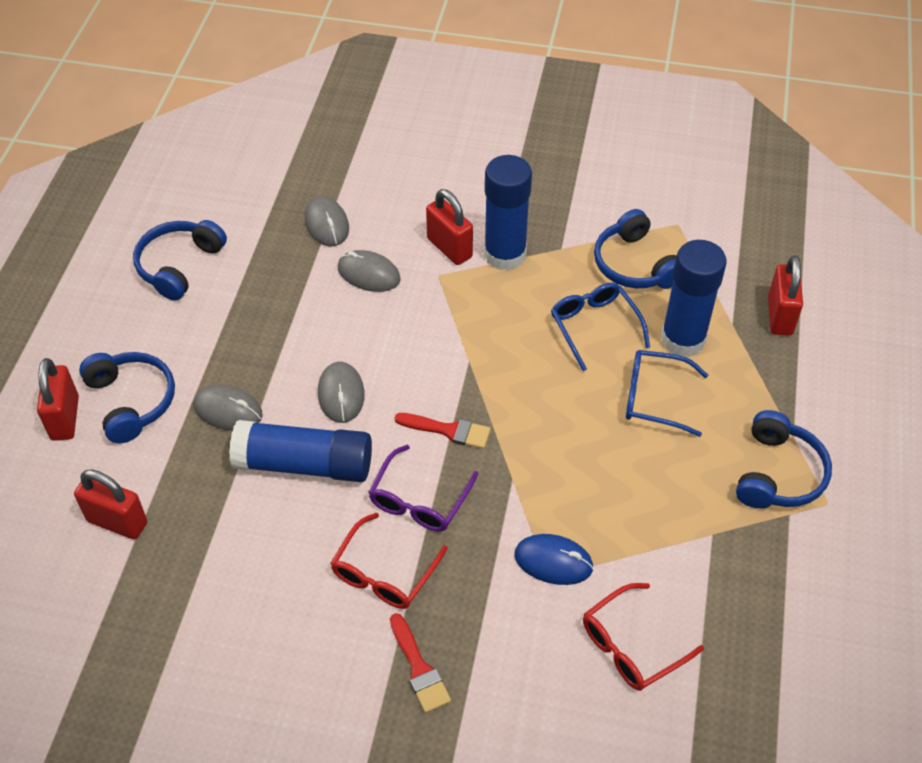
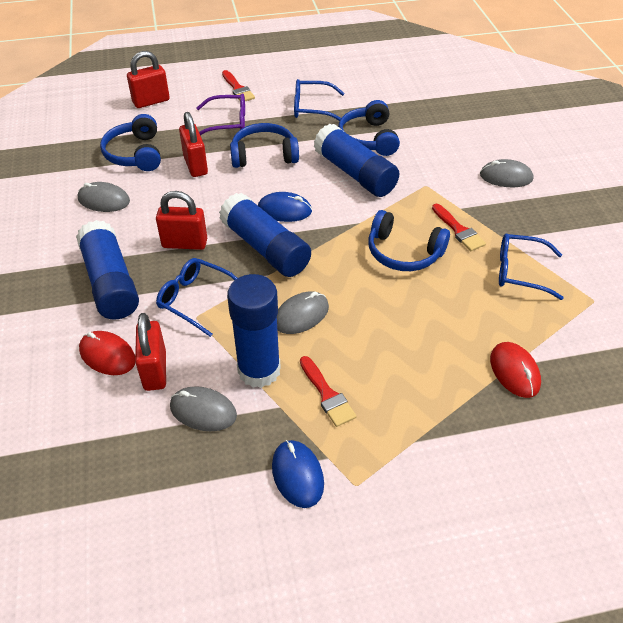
blue glasses: [551,283,650,371] [626,350,708,437] = 2 -> [156,258,237,337] [294,79,345,121] [499,234,564,300] = 3
blue glue stick: [229,420,372,482] [484,155,532,271] [661,240,727,357] = 3 -> [76,220,139,320] [219,193,311,277] [227,274,281,388] [314,124,399,197] = 4
blue mouse: [514,534,594,585] = 1 -> [258,192,312,222] [272,440,324,508] = 2
red brush: [390,613,451,713] [395,413,491,449] = 2 -> [222,70,255,101] [300,356,356,427] [432,204,486,251] = 3
red glasses: [330,512,448,609] [583,583,704,691] = 2 -> none = 0
red mouse: none = 0 -> [79,331,135,375] [490,342,541,398] = 2

